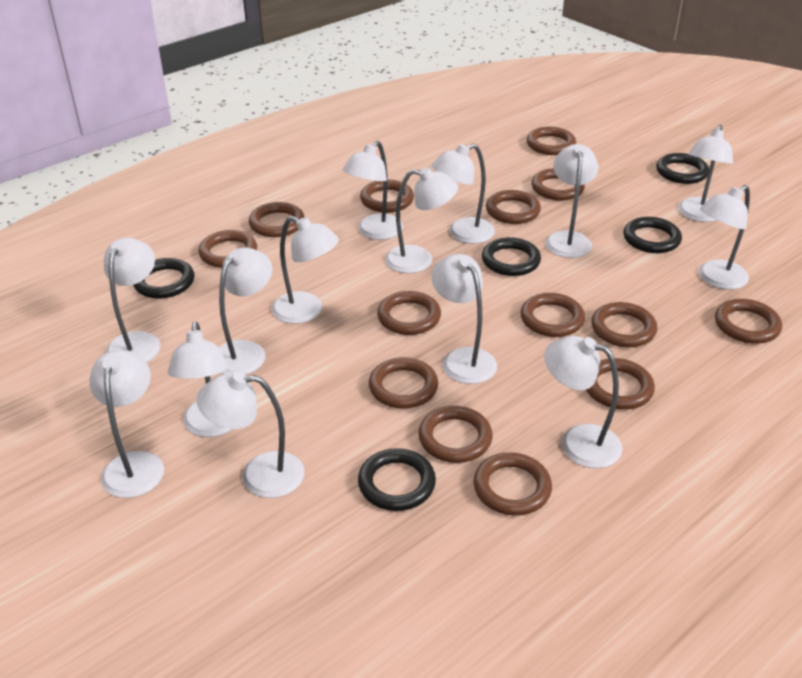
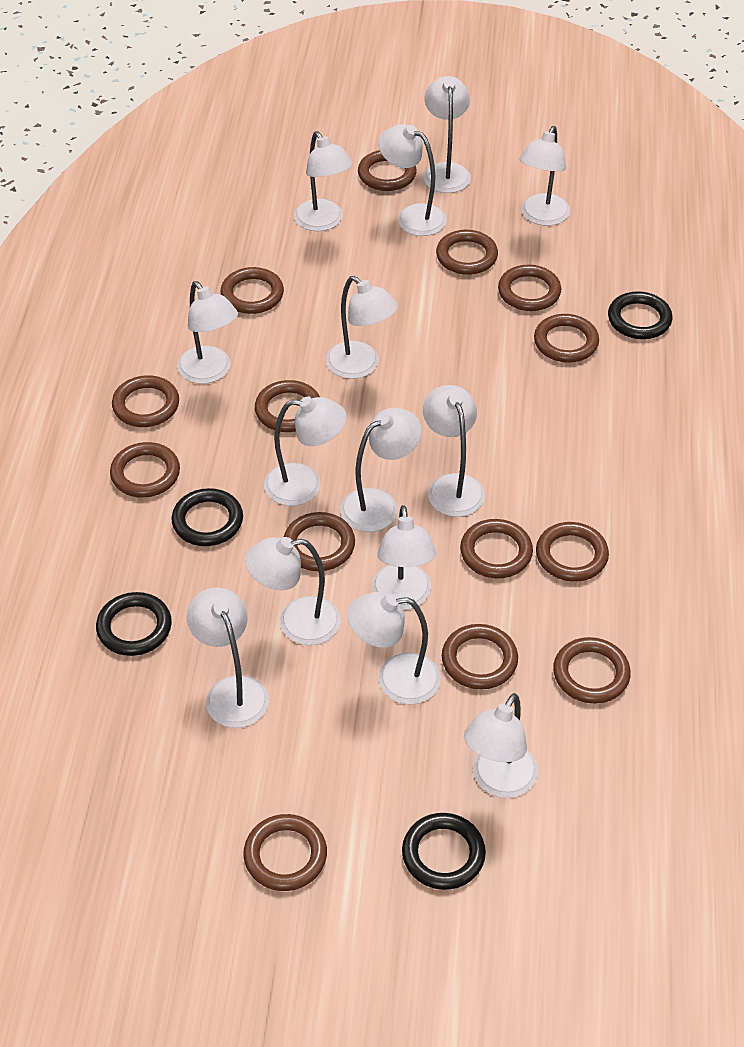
black ring: [133,258,195,299] [358,448,436,511] [482,237,541,276] [623,217,682,253] [656,153,709,184] = 5 -> [96,592,172,656] [172,488,243,546] [402,813,486,890] [608,291,672,339] = 4

